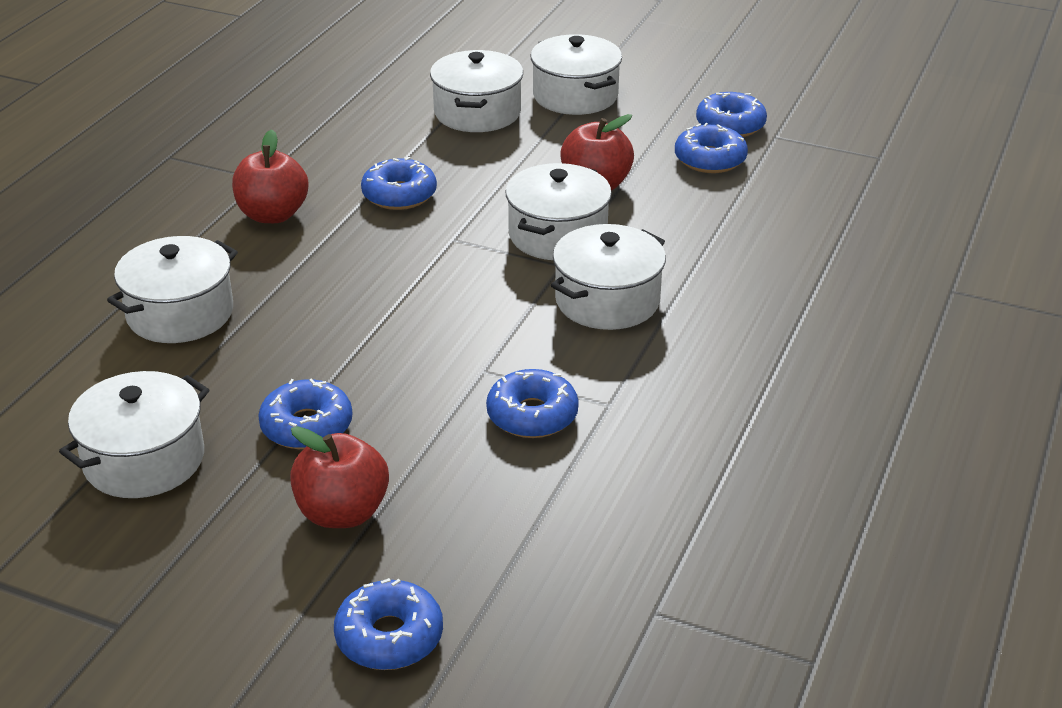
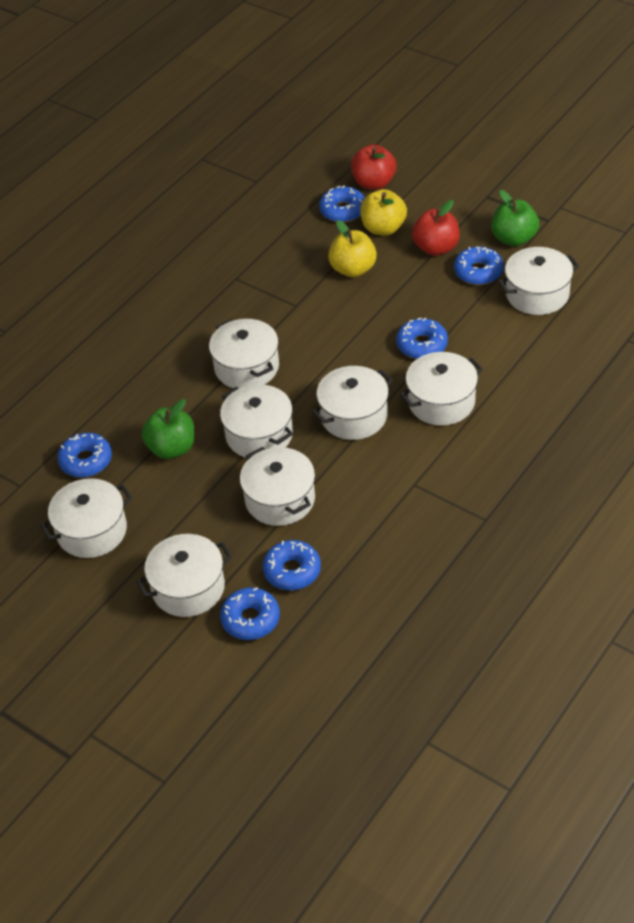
green apple: none = 0 -> [142,399,195,459] [491,190,539,246] = 2
red apple: [232,129,308,223] [290,426,389,528] [560,114,634,191] = 3 -> [351,144,397,190] [412,200,460,256] = 2
white pot: [59,371,209,498] [107,236,238,343] [430,50,523,132] [505,163,612,260] [531,34,622,115] [551,224,666,330] = 6 -> [40,478,133,558] [136,534,232,617] [209,319,279,388] [220,384,293,458] [240,447,315,526] [312,366,393,440] [400,352,483,426] [498,247,579,315] = 8
yellow apple: none = 0 -> [328,220,377,277] [360,189,407,236] = 2

